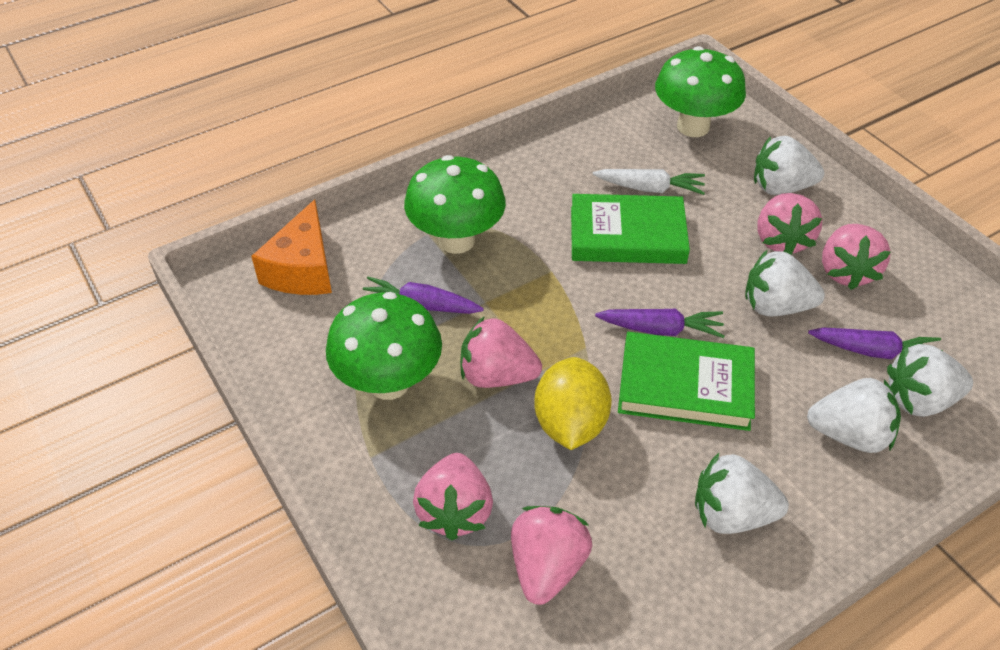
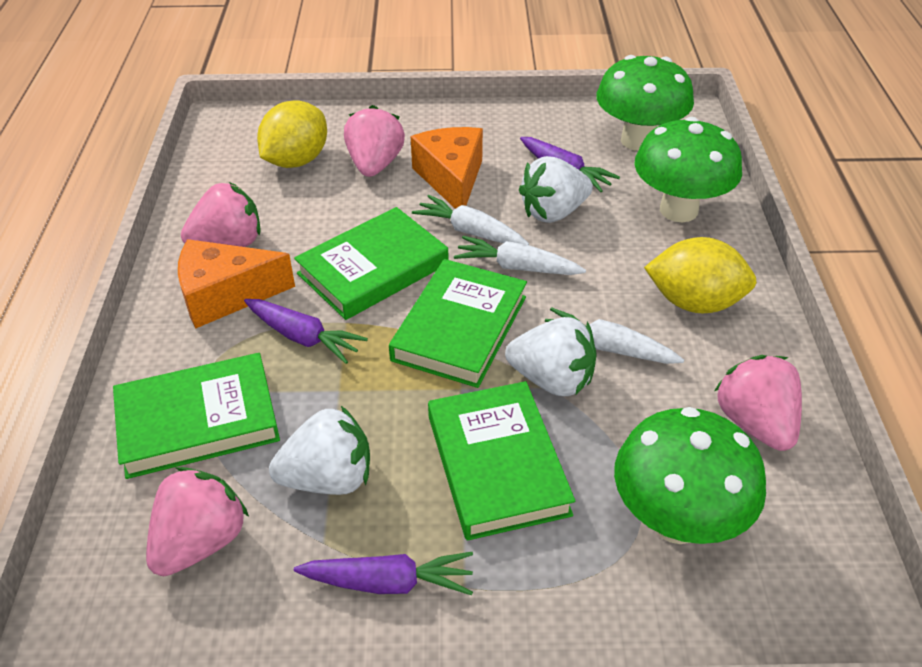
green book: [571,194,690,264] [618,332,755,431] = 2 -> [113,353,280,479] [294,207,449,320] [389,259,527,388] [428,381,575,541] = 4
orange cheese: [251,199,332,295] = 1 -> [178,239,295,329] [411,127,483,209] = 2
pink strawberry: [413,453,493,541] [460,316,542,388] [511,506,592,605] [757,193,823,255] [822,224,891,290] = 5 -> [146,467,249,576] [181,182,260,247] [344,105,405,177] [715,355,802,451] = 4
white carrot: [593,169,705,195] = 1 -> [412,195,529,245] [454,236,586,275] [545,307,684,364] = 3
white strawberry: [695,453,789,534] [745,250,825,317] [754,136,824,195] [807,378,901,453] [887,344,973,417] = 5 -> [269,406,370,495] [505,317,597,396] [519,156,593,223] = 3
yellow lemon: [534,357,612,450] = 1 -> [257,100,327,168] [644,237,757,313] = 2

